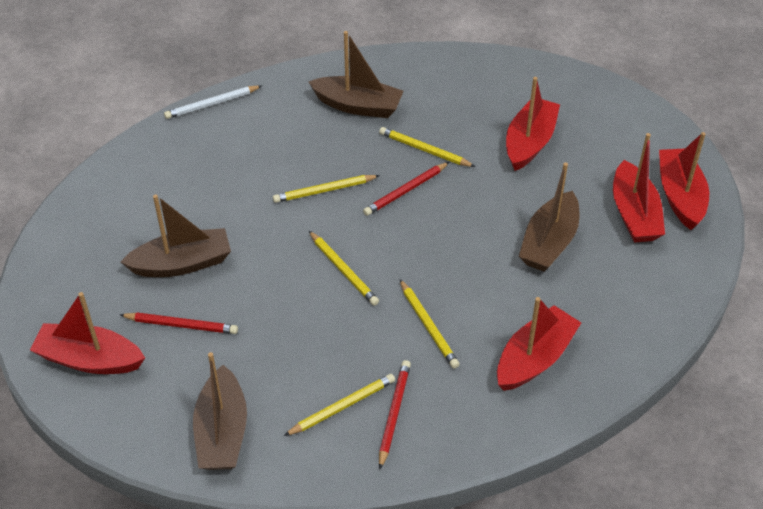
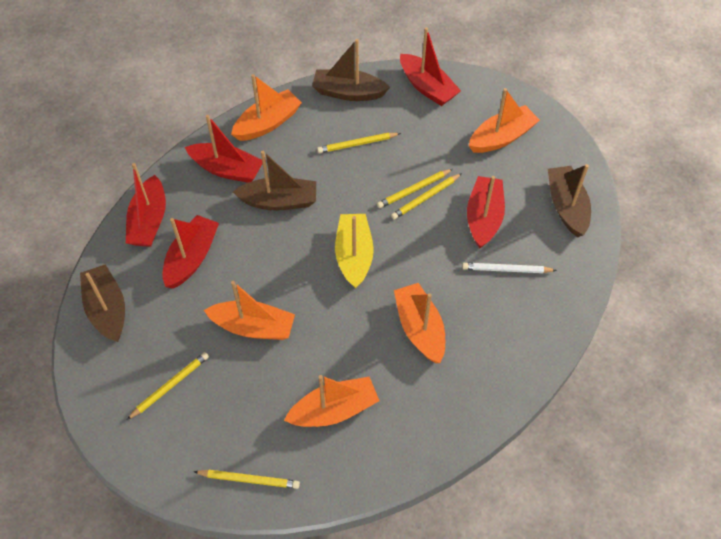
orange boat: none = 0 -> [204,281,295,340] [231,74,302,141] [284,375,379,427] [394,283,445,363] [469,88,540,153] = 5
red pencil: [120,312,238,334] [363,162,449,216] [379,360,411,470] = 3 -> none = 0
yellow boat: none = 0 -> [335,214,374,289] = 1

